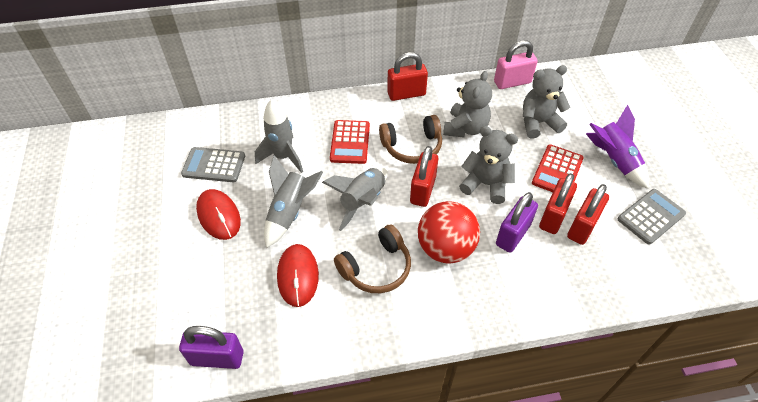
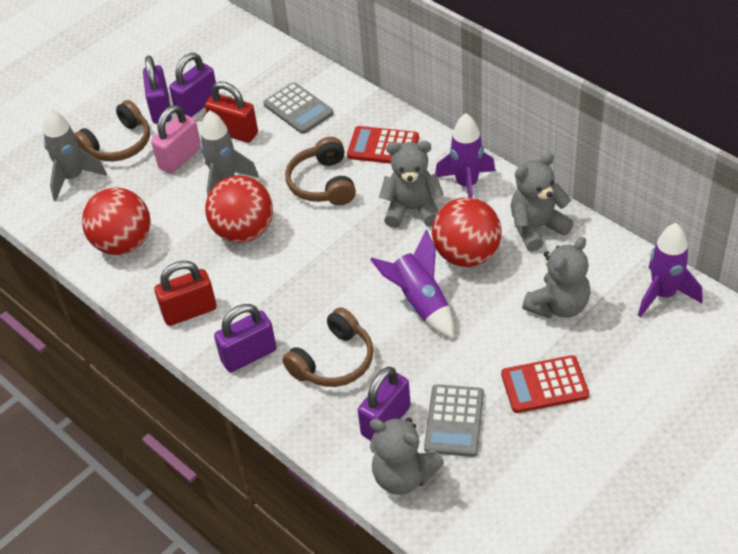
brown headphones: [334,224,411,293] [379,115,442,164] = 2 -> [74,100,150,161] [282,307,373,387] [285,137,356,205] = 3
grey rocket: [255,99,303,173] [264,155,323,248] [322,167,388,231] = 3 -> [43,108,107,201] [200,110,259,196] = 2
grey teddy bear: [443,71,492,138] [459,126,518,204] [523,65,570,138] = 3 -> [370,417,444,495] [379,141,444,228] [511,153,574,251] [522,237,591,318] = 4
purple padlock: [179,326,244,369] [496,192,538,253] = 2 -> [143,56,172,124] [169,53,216,117] [214,304,276,372] [358,366,411,441] = 4
purple rocket: [586,105,649,189] = 1 -> [370,230,454,339] [435,113,495,198] [638,223,702,317] = 3
red ball: [418,201,480,263] = 1 -> [82,188,151,255] [205,175,273,243] [432,197,502,267] = 3
red mouse: [196,189,241,240] [277,244,319,307] = 2 -> none = 0
red padlock: [387,52,428,101] [410,146,438,207] [539,173,577,234] [567,184,609,245] = 4 -> [154,261,217,326] [205,81,258,143] = 2

